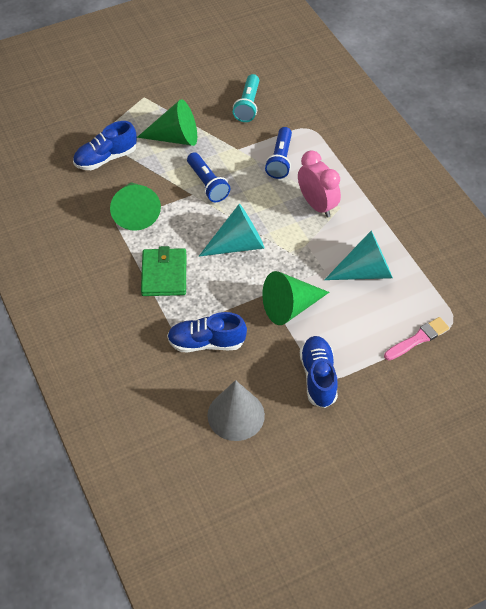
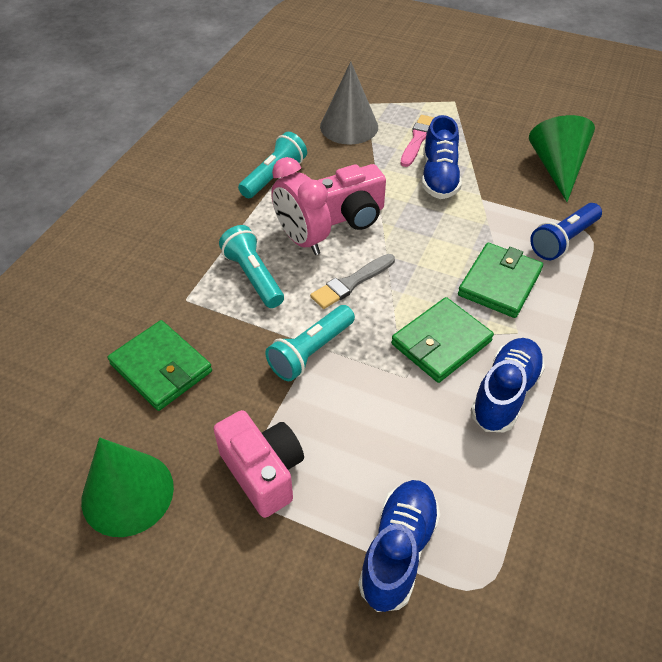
blue flashlight: [187,152,230,203] [265,127,292,179] = 2 -> [530,203,602,260] = 1
green cone: [110,182,161,231] [137,99,197,146] [262,271,329,325] = 3 -> [81,438,174,537] [529,115,595,202] = 2
green wallet: [141,246,186,296] = 1 -> [108,320,212,411] [391,297,494,383] [458,243,543,318] = 3
grey brush: none = 0 -> [310,254,395,309] = 1
pink camera: none = 0 -> [213,410,304,518] [318,164,386,230] = 2
turquoise cone: [199,204,265,256] [324,231,393,280] = 2 -> none = 0
turquoise flashlight: [233,74,259,122] = 1 -> [219,225,284,308] [238,132,307,198] [265,305,355,381] = 3

